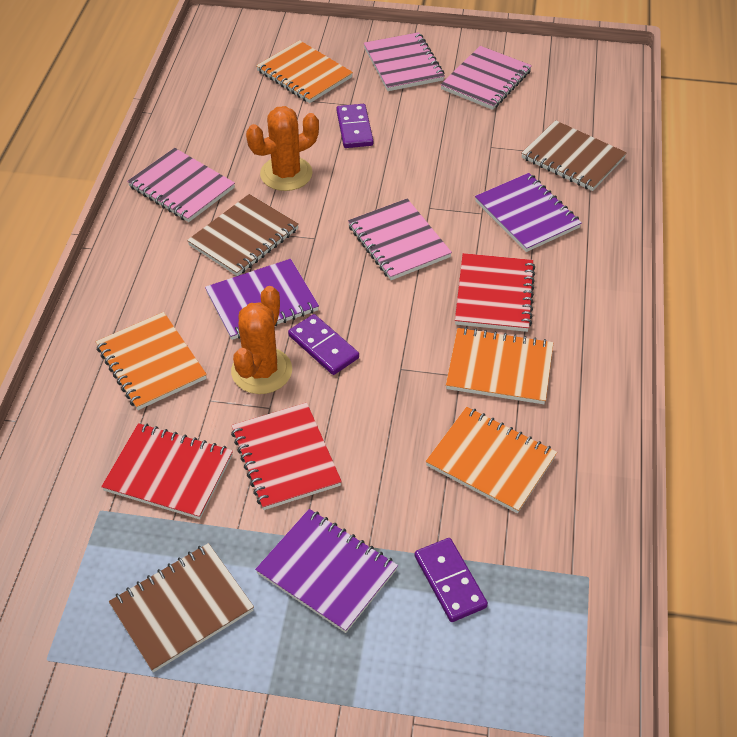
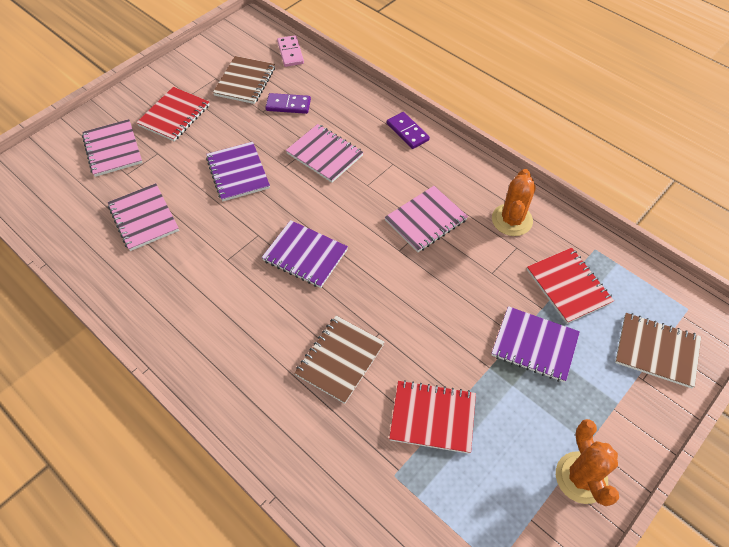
orange notebook: [96,312,207,410] [256,40,353,103] [426,407,557,513] [446,327,553,404] = 4 -> none = 0
pink domino: none = 0 -> [277,35,304,67] = 1
purple domino: [288,314,359,375] [336,104,373,148] [415,538,488,622] = 3 -> [265,93,311,114] [387,112,430,149] = 2

